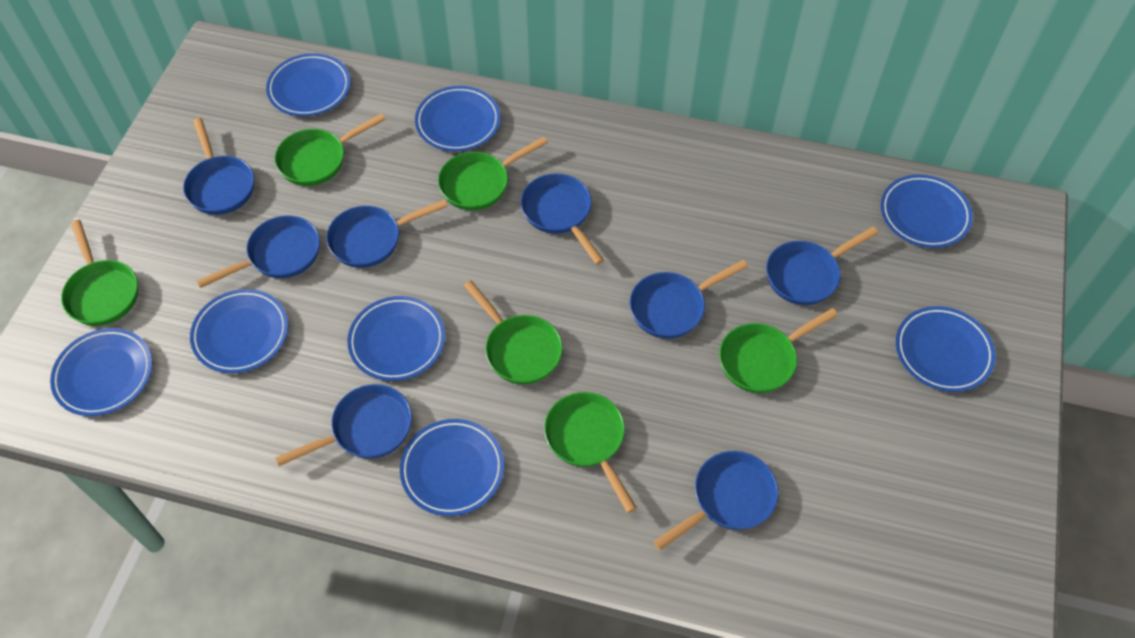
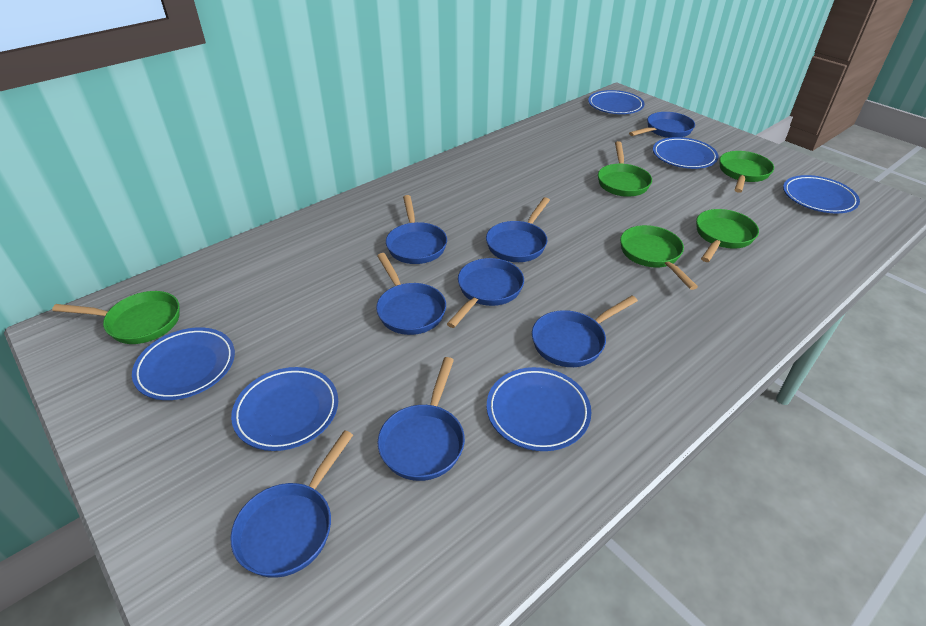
blue plate: [50,328,152,416] [190,289,288,373] [266,53,351,116] [347,296,445,381] [400,419,504,516] [415,86,500,151] [881,174,973,248] [896,306,996,392] = 8 -> [132,328,235,400] [231,367,338,451] [487,367,592,451] [588,90,644,114] [653,137,719,169] [783,175,860,214] = 6
green pan: [61,220,138,326] [275,113,386,186] [438,137,548,211] [464,280,563,384] [544,392,637,513] [719,308,838,393] = 6 -> [52,291,180,344] [598,141,652,197] [620,225,698,290] [696,209,759,262] [720,151,774,193] = 5

